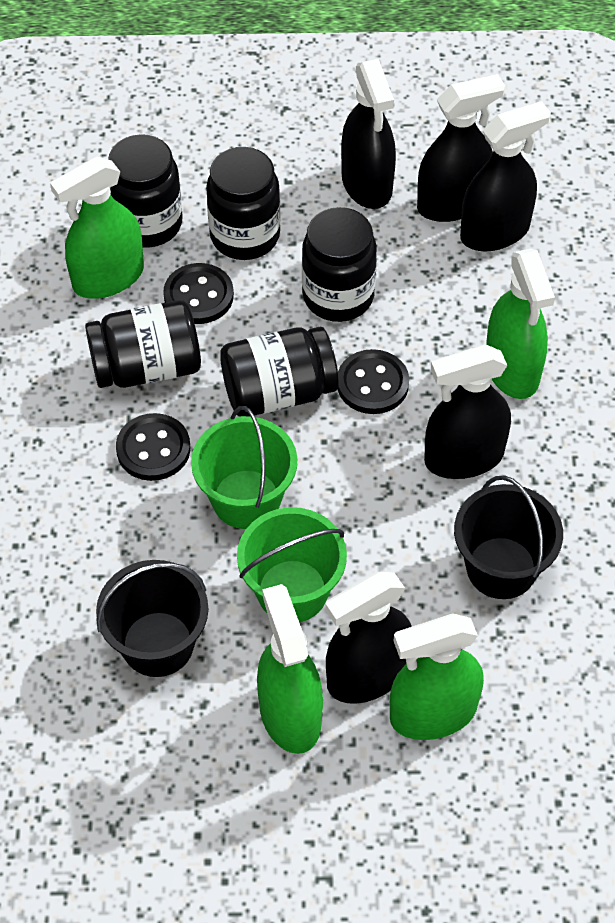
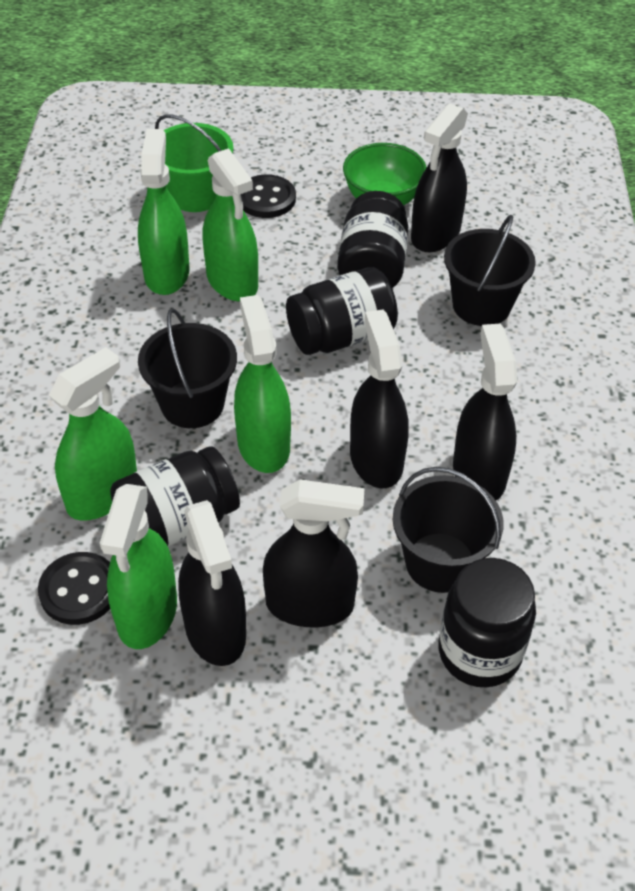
black bucket: [96,560,208,677] [454,475,563,599] = 2 -> [138,308,237,428] [393,467,504,593] [444,215,536,326] = 3
black button: [116,413,190,481] [163,263,234,324] [338,349,409,414] = 3 -> [38,552,110,625] [241,174,296,218] = 2
black jar: [85,300,201,388] [108,134,183,248] [206,147,281,260] [220,327,339,417] [302,207,377,322] = 5 -> [110,447,240,547] [286,267,398,355] [337,191,408,288] [439,558,536,687] = 4
green bowl: none = 0 -> [343,143,427,206] = 1
green bucket: [191,406,297,529] [237,507,347,622] = 2 -> [155,114,233,212] = 1
green spray bottle: [50,156,144,299] [257,584,323,754] [390,613,484,740] [486,249,555,399] = 4 -> [49,347,137,521] [100,484,177,649] [138,129,189,295] [202,148,258,301] [234,295,291,473] = 5

